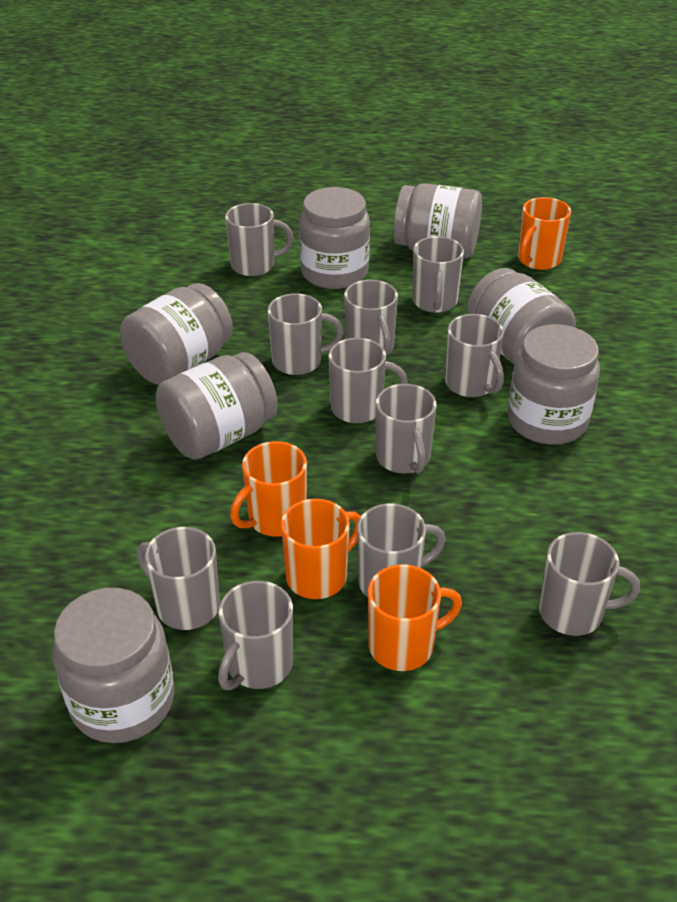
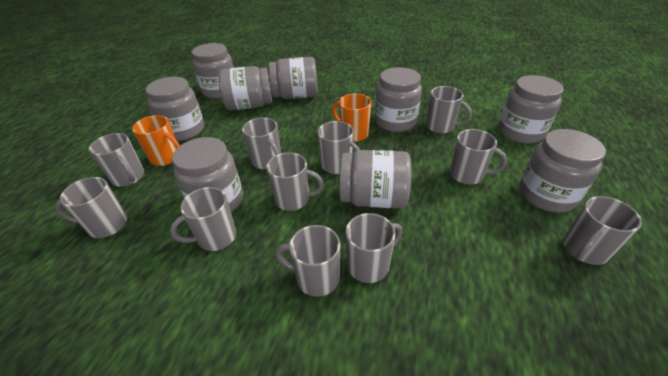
grey jar: [53,588,174,743] [120,283,233,385] [156,352,278,460] [299,187,370,289] [393,183,482,259] [467,268,575,364] [508,324,600,445] = 7 -> [146,77,204,141] [172,137,243,212] [192,43,234,99] [218,66,272,111] [269,57,318,99] [340,150,411,208] [375,67,422,132] [498,75,564,144] [519,129,606,213] = 9
orange mug: [230,441,307,537] [281,499,361,599] [368,565,462,671] [518,197,571,270] = 4 -> [132,115,180,166] [332,94,371,142] = 2

